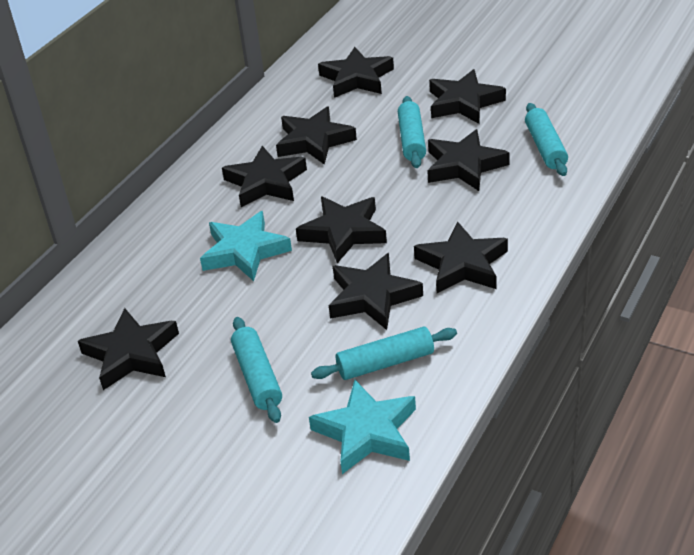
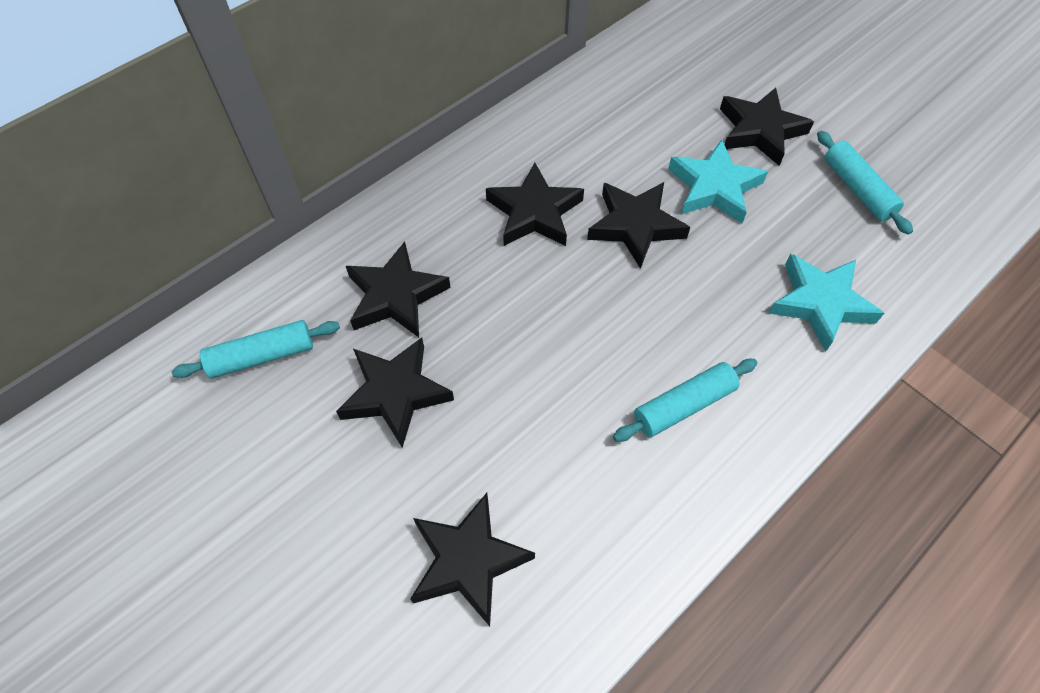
black star: [78,308,179,390] [222,146,307,207] [276,106,357,165] [296,196,387,263] [318,47,394,98] [329,253,423,330] [414,221,508,293] [427,129,510,191] [429,69,506,124] = 9 -> [336,338,454,448] [346,241,451,337] [410,493,535,626] [486,163,584,246] [587,182,690,269] [720,88,814,166] = 6
turquoise rolling pin: [231,317,282,423] [311,327,457,380] [398,96,426,168] [525,103,568,176] = 4 -> [172,320,340,379] [613,359,757,442] [817,131,913,235] = 3

